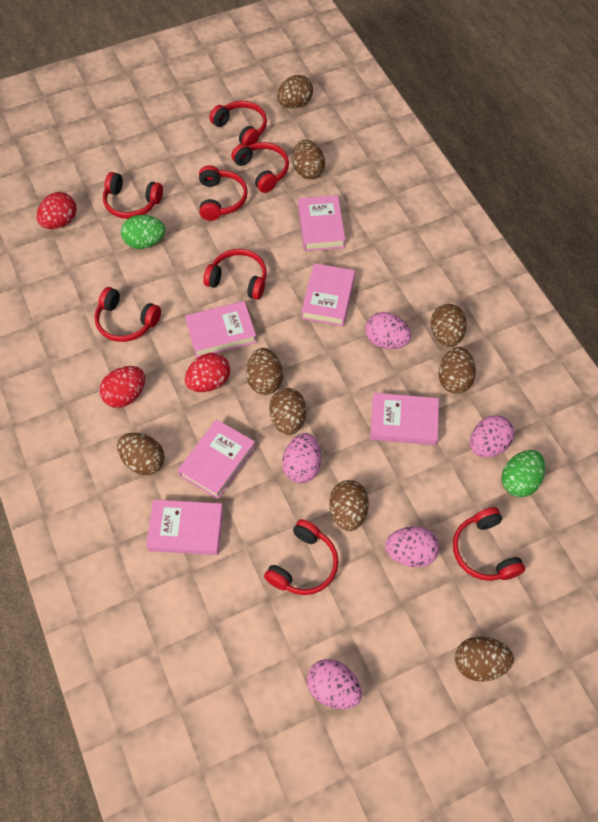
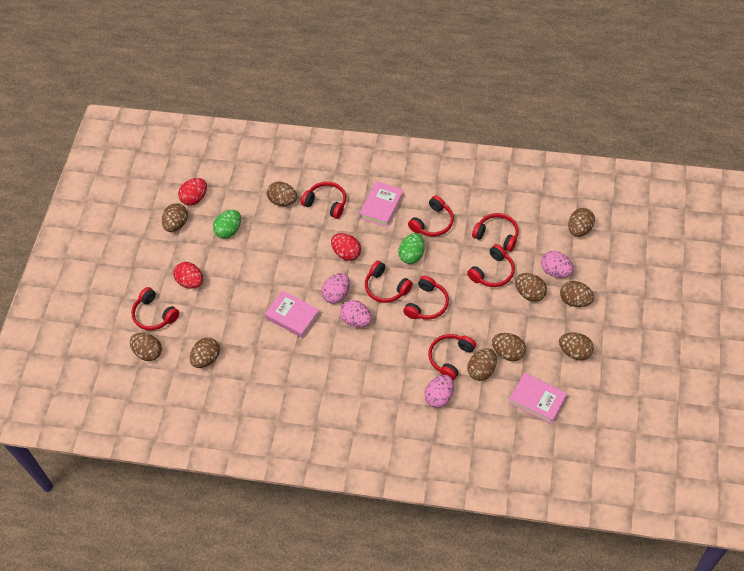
brown egg: [117,433,165,475] [246,348,283,395] [269,388,307,435] [277,75,313,108] [293,140,325,179] [329,480,369,531] [431,304,467,347] [439,347,476,394] [455,637,514,682] = 9 -> [130,333,162,361] [162,203,188,232] [190,338,220,368] [267,182,297,206] [467,348,497,381] [492,333,526,361] [515,273,547,302] [559,332,594,361] [560,281,594,307] [568,208,595,237] = 10
pink book: [146,500,223,555] [178,419,256,499] [185,301,257,358] [298,195,345,251] [301,263,355,326] [370,393,439,445] = 6 -> [265,290,320,338] [360,181,404,228] [509,373,567,424] = 3
pink egg: [282,433,321,483] [307,659,362,709] [365,312,411,349] [385,526,439,567] [470,415,515,458] = 5 -> [321,273,350,304] [340,300,372,327] [424,375,454,408] [541,251,573,278] = 4

